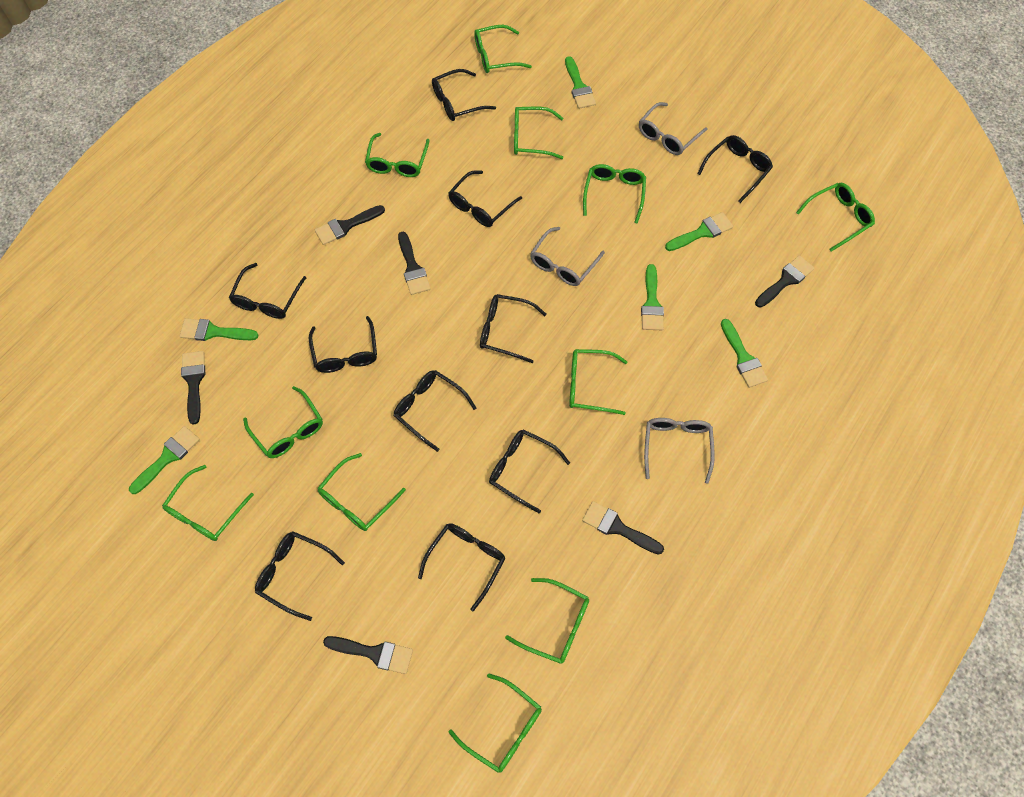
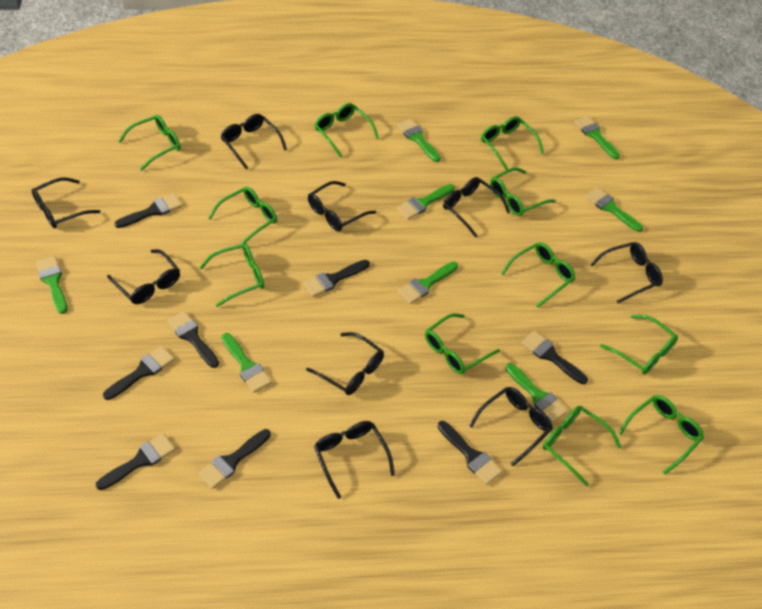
black brush: [181,351,205,425] [315,205,385,245] [323,636,413,674] [398,232,431,295] [582,501,664,555] [755,255,814,308] = 6 -> [96,433,175,490] [103,346,174,400] [114,193,182,228] [167,311,219,368] [198,429,271,489] [303,260,370,297] [438,421,502,485] [522,331,588,384] = 8
black glasses: [229,263,306,319] [255,531,345,621] [309,316,377,373] [393,370,476,452] [418,523,506,611] [432,69,496,121] [448,170,522,227] [480,294,547,363] [489,429,570,513] [697,135,773,203] = 10 -> [31,177,101,228] [107,249,180,304] [220,114,287,169] [306,332,384,395] [308,181,376,231] [314,421,395,499] [443,177,510,238] [469,387,553,466] [590,242,663,303] = 9
green brush: [129,426,200,494] [180,318,258,341] [565,56,596,109] [641,264,664,330] [665,212,733,251] [721,319,768,388] = 6 -> [36,256,67,314] [222,333,272,393] [397,119,441,162] [397,184,455,220] [398,261,458,304] [505,363,568,423] [574,116,620,159] [585,187,643,232] = 8
grey glasses: [530,227,605,286] [639,102,708,155] [644,418,715,484] = 3 -> none = 0

